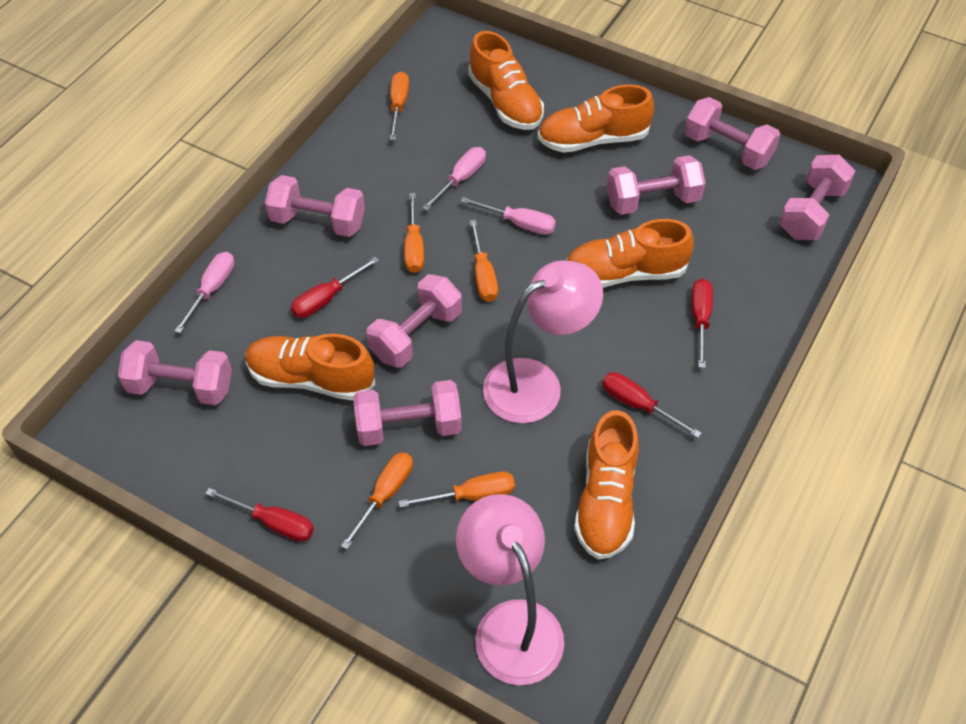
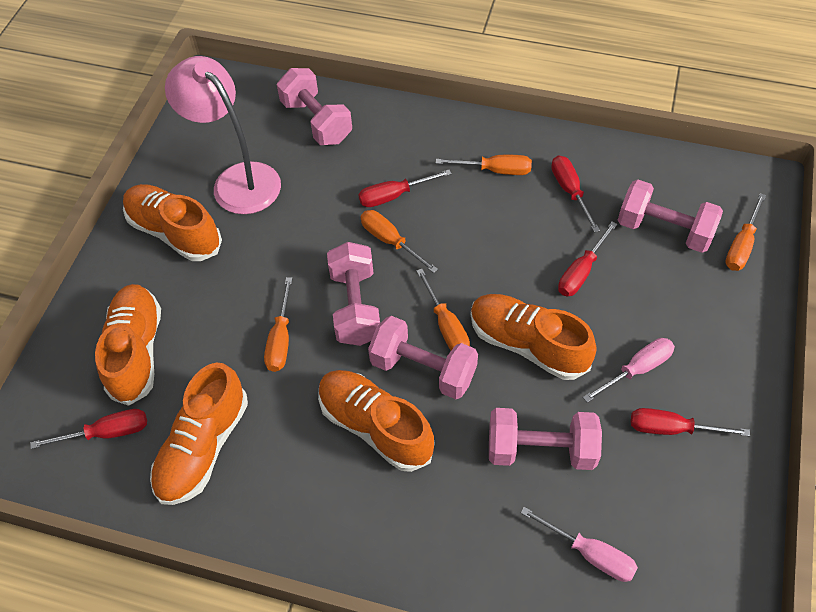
pink dumbbell: [118,340,232,405] [265,175,365,237] [353,380,462,446] [367,274,462,367] [607,155,705,215] [684,97,780,170] [779,155,855,240] = 7 -> [277,68,352,145] [327,242,380,346] [368,316,478,399] [489,408,602,470] [618,180,723,253] = 5
pink lamp: [456,494,564,685] [483,260,603,423] = 2 -> [165,56,281,214] = 1
pink screwdriver: [175,252,234,333] [422,147,486,211] [461,197,556,235] = 3 -> [521,507,638,582] [583,338,675,403] = 2
red screwdriver: [205,488,314,541] [291,257,379,318] [602,372,702,438] [692,279,713,368] = 4 -> [30,409,147,449] [358,170,452,207] [551,156,600,233] [558,222,617,296] [631,408,750,437] = 5

